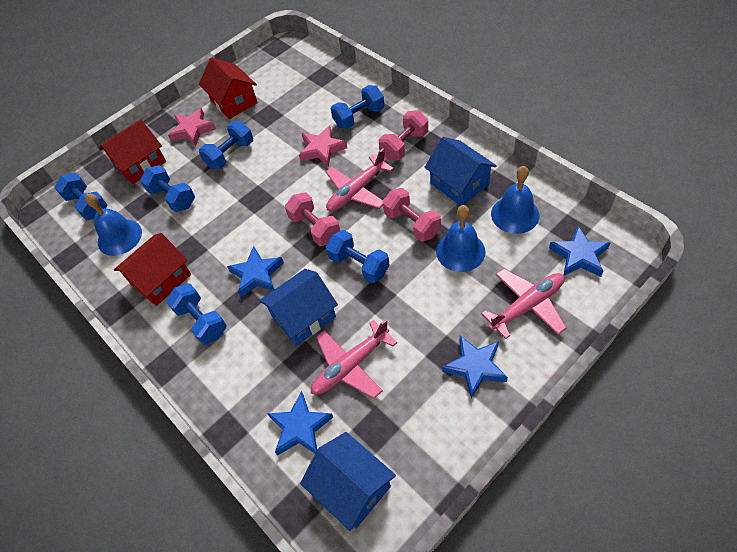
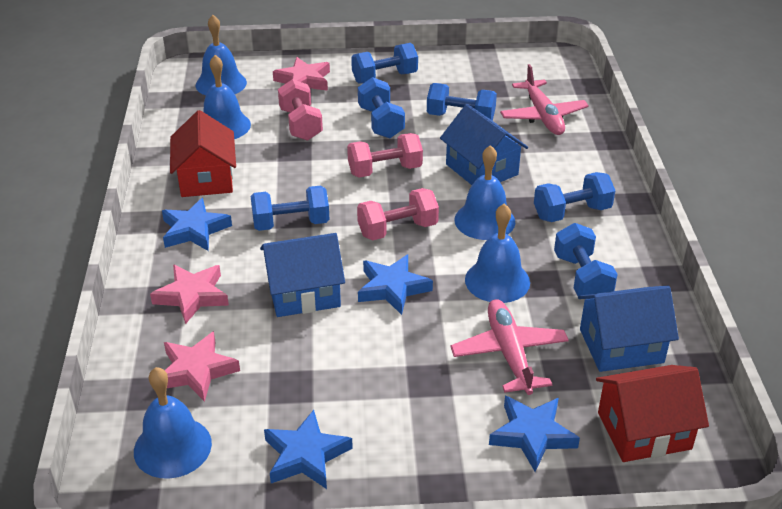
blue bell: [85,194,142,256] [436,205,485,272] [491,166,539,234] = 3 -> [134,367,212,479] [195,15,247,96] [203,55,251,139] [455,145,515,240] [465,204,530,303] = 5
pink plane: [311,319,397,398] [326,148,394,212] [481,269,566,339] = 3 -> [450,299,569,395] [500,64,589,135] = 2
pink star: [168,108,216,146] [299,125,347,167] = 2 -> [150,264,229,324] [164,331,240,402] [273,57,330,91] = 3
red house: [100,119,166,184] [114,233,191,306] [199,58,258,119] = 3 -> [170,110,236,197] [596,365,709,462] = 2

